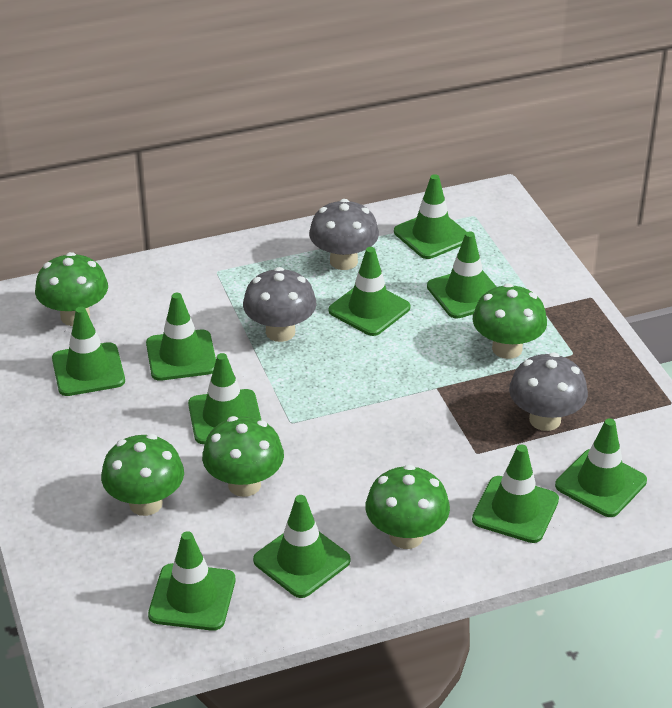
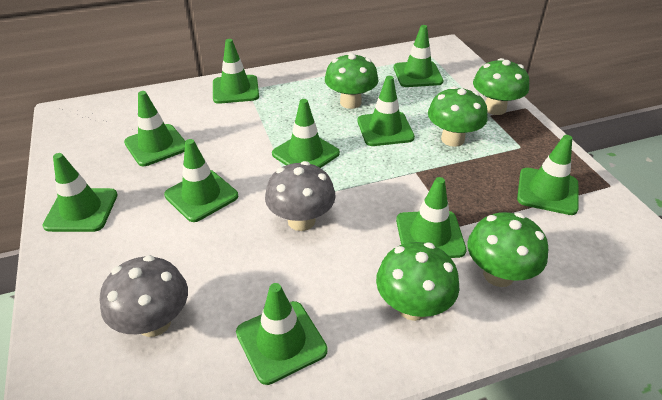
grey mushroom: [243,267,316,342] [309,199,379,270] [509,353,588,431] = 3 -> [100,255,188,337] [265,161,336,231] = 2

